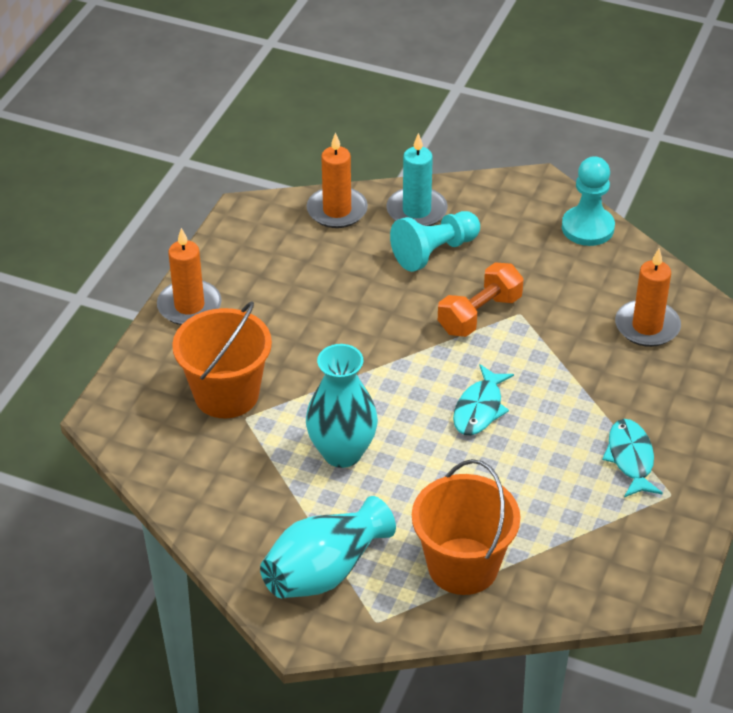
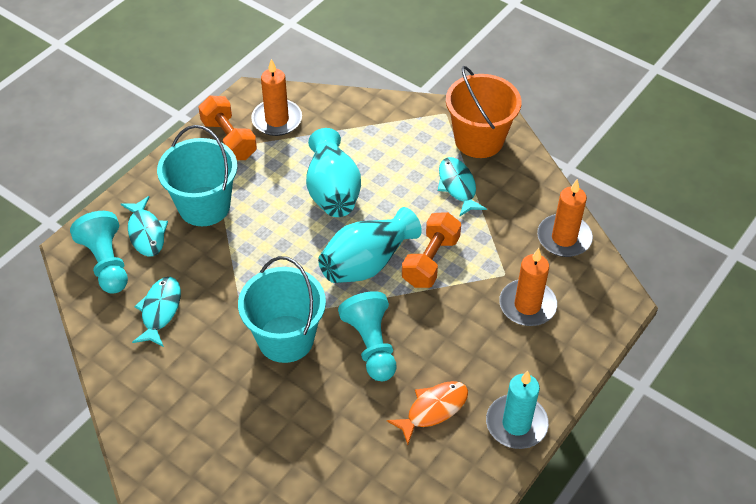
orange bucket: [172,301,272,418] [412,459,521,595] = 2 -> [446,66,521,158] = 1
orange dumbbell: [438,262,524,337] = 1 -> [198,96,257,160] [402,212,461,288] = 2
orange fish: none = 0 -> [387,381,468,445] = 1
turquoise bucket: none = 0 -> [157,125,237,226] [238,256,326,363] = 2
turquoise fish: [453,364,514,435] [602,419,663,497] = 2 -> [121,196,168,257] [132,277,181,347] [438,157,487,217] = 3

